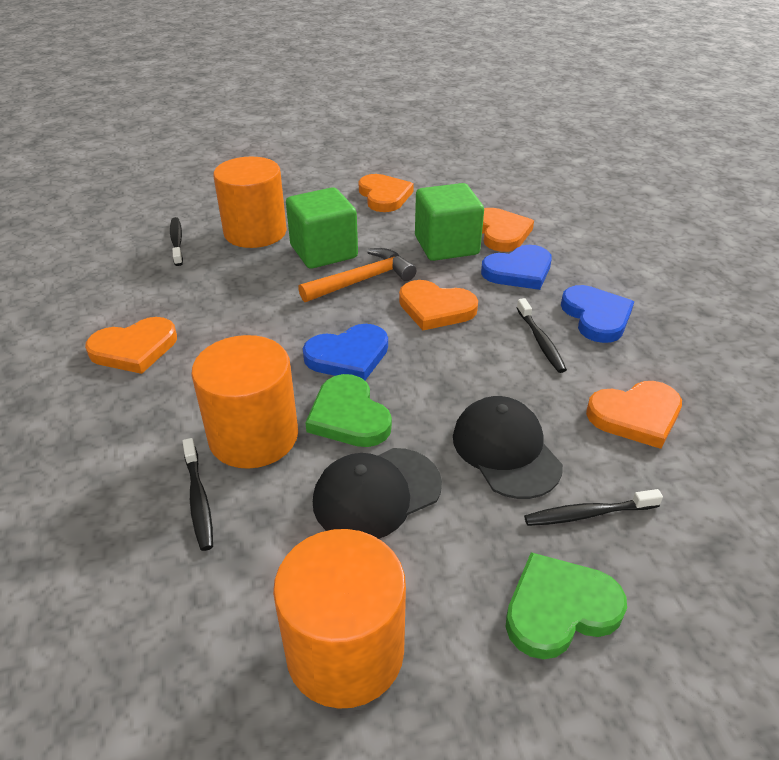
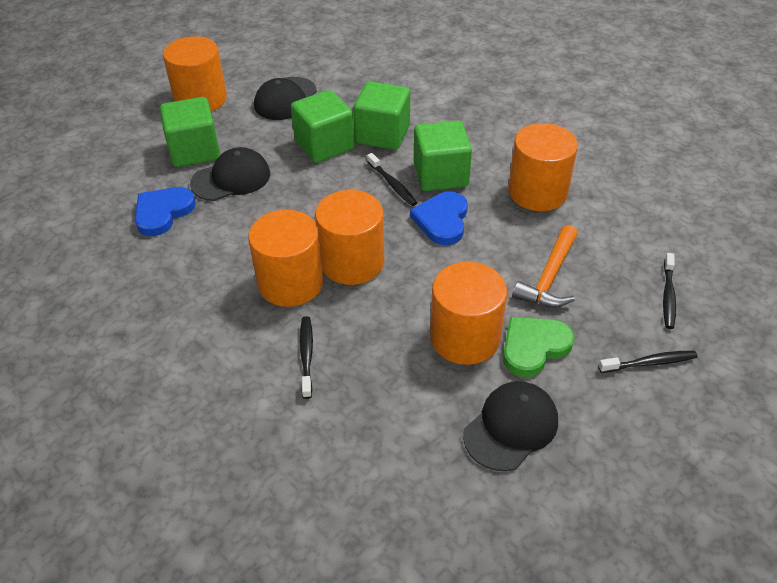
black cap: [313,448,442,539] [453,396,563,499] = 2 -> [190,147,270,201] [254,77,317,120] [463,381,558,471] = 3
blue heart: [303,324,388,380] [481,245,552,290] [561,285,634,343] = 3 -> [135,187,196,236] [410,191,468,245] = 2
green cube: [286,187,358,269] [415,183,484,261] = 2 -> [160,97,220,167] [291,90,355,163] [353,81,410,150] [414,120,472,191] = 4
green heart: [305,374,392,447] [506,552,627,659] = 2 -> [503,317,575,377] = 1
orange cylinder: [191,335,298,469] [213,157,287,248] [273,529,406,709] = 3 -> [163,36,227,112] [248,210,323,307] [315,190,384,285] [430,262,507,365] [508,123,578,211] = 5
orange heart: [85,317,177,374] [358,174,414,212] [399,280,478,330] [482,208,534,252] [586,381,682,449] = 5 -> none = 0

